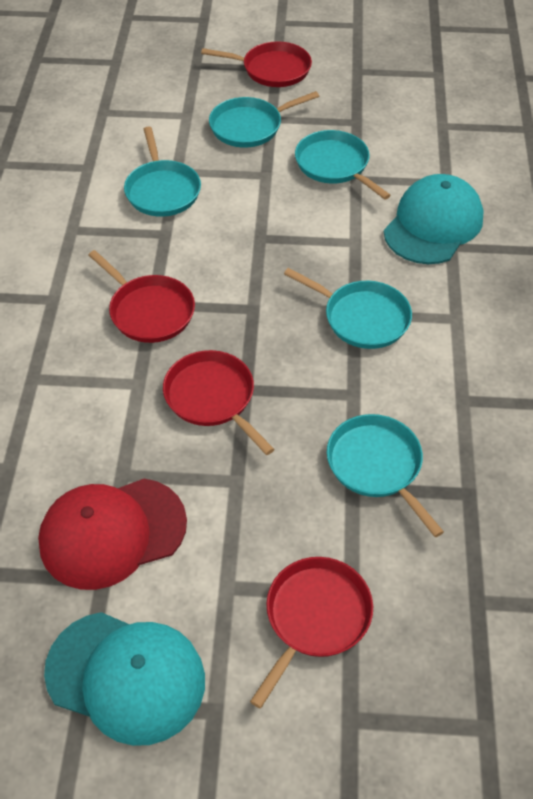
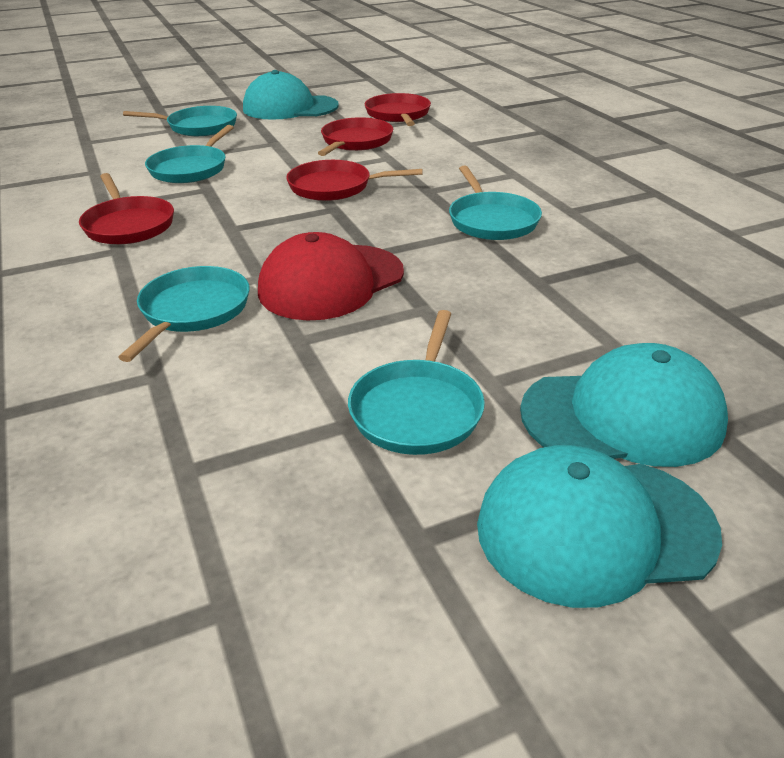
turquoise cap: [44,612,205,746] [384,174,484,264] = 2 -> [243,70,339,120] [477,445,722,608] [520,343,728,467] = 3

